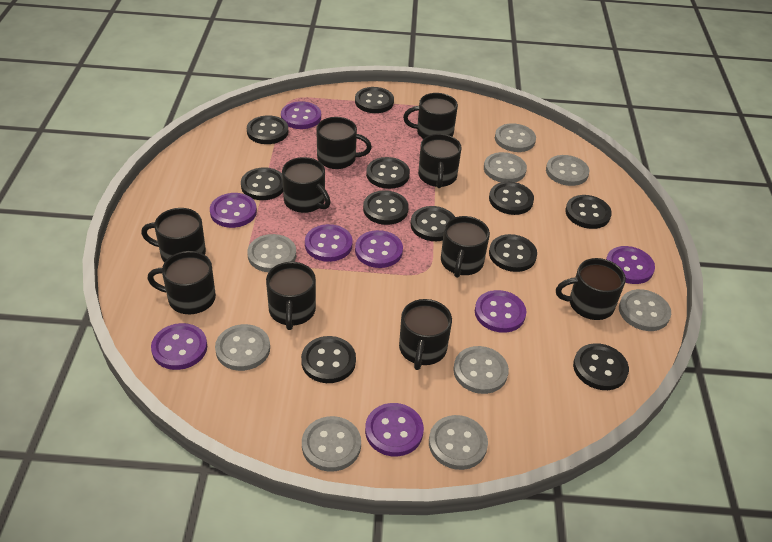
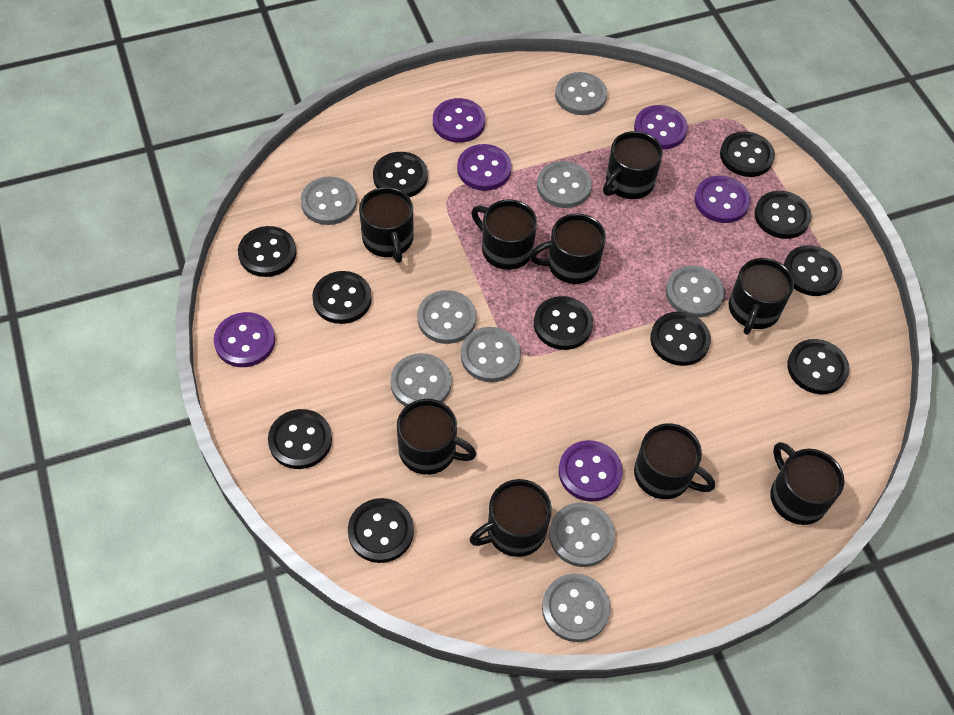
black mug: [141,208,206,263] [147,251,216,314] [266,262,316,330] [282,157,330,213] [316,117,372,169] [399,299,452,370] [403,93,458,139] [418,134,462,188] [441,216,490,278] [556,258,626,320] = 10 -> [359,187,413,263] [397,399,477,475] [469,479,552,557] [471,199,537,270] [530,213,606,284] [603,131,663,199] [634,423,715,499] [729,258,794,335] [770,442,845,525] = 9
purple button: [151,323,207,370] [210,193,257,228] [281,101,321,129] [305,224,353,262] [355,230,403,268] [365,403,424,457] [475,290,526,333] [606,246,655,284] = 8 -> [214,312,275,367] [433,98,485,143] [457,144,512,191] [558,440,623,502] [634,105,688,150] [694,176,751,223] = 6

